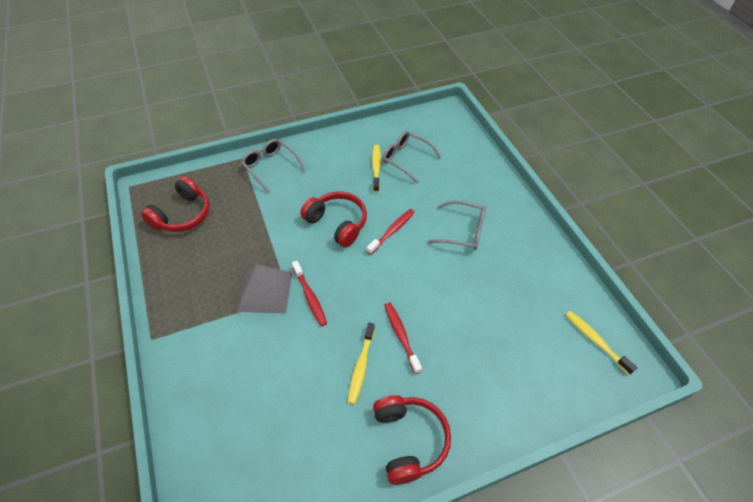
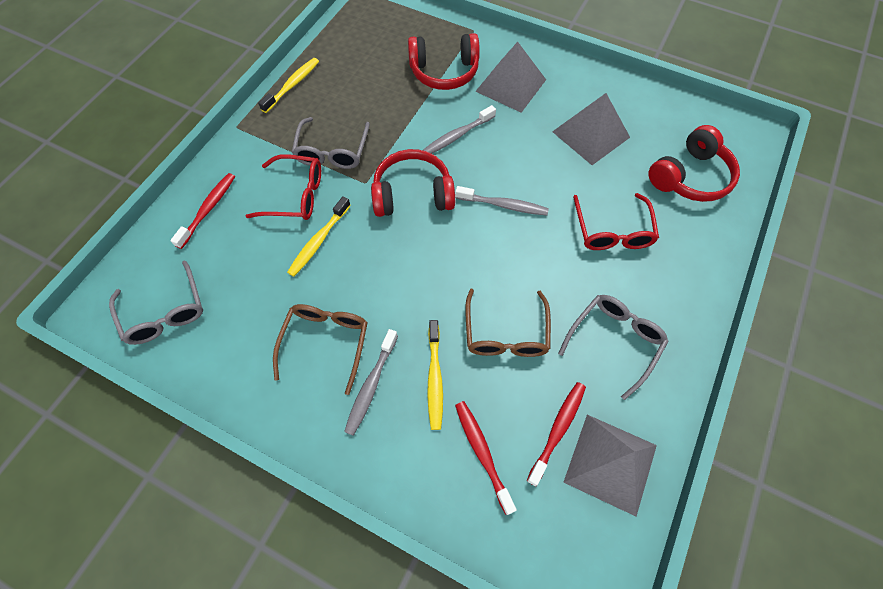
brown glasses: none = 0 -> [273,304,368,395] [465,289,551,357] = 2
grey pyramid: [236,265,292,314] = 1 -> [475,42,546,113] [552,93,630,165] [563,415,657,516] = 3
grey toothbrush: none = 0 -> [344,329,398,436] [422,105,496,154] [455,186,549,216] = 3
red glasses: none = 0 -> [245,154,321,220] [573,193,659,250] = 2

